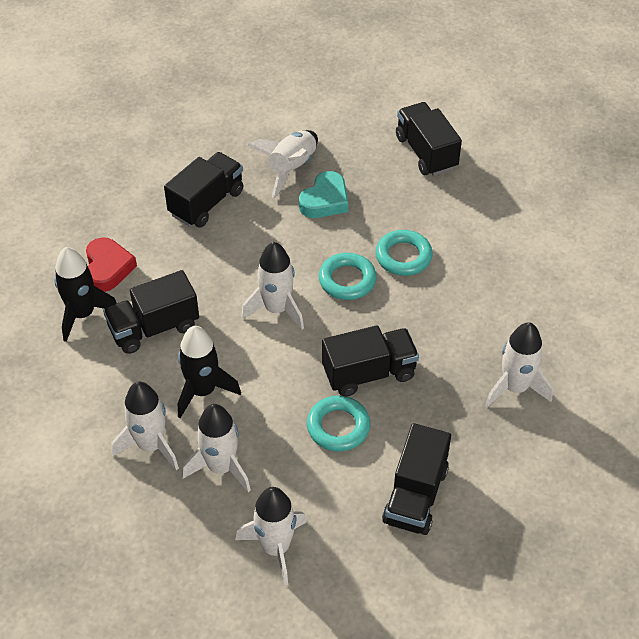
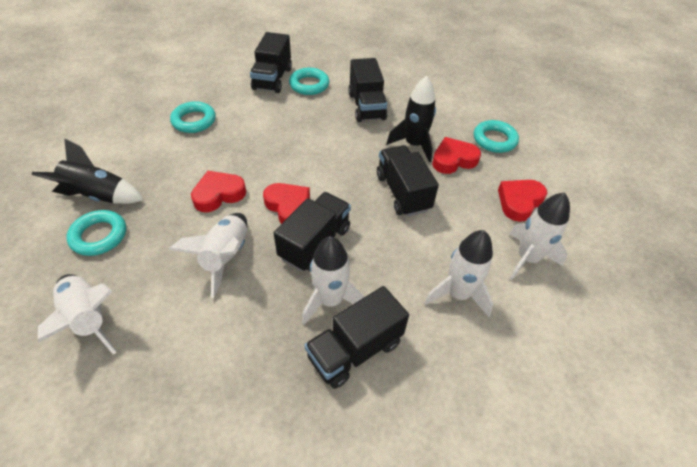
red heart: [86,237,137,292] = 1 -> [191,171,246,212] [263,183,310,224] [432,137,481,174] [498,180,547,222] = 4
turquoise heart: [299,171,348,218] = 1 -> none = 0
turquoise ring: [307,396,370,452] [319,253,377,300] [375,230,433,276] = 3 -> [66,210,126,256] [170,101,216,133] [289,68,329,95] [474,120,519,153] = 4
white rocket: [112,382,179,470] [182,404,251,492] [235,487,307,586] [241,242,304,330] [248,130,318,198] [485,322,553,407] = 6 -> [38,274,116,355] [169,213,247,298] [302,236,365,325] [424,230,493,317] [509,193,570,280] = 5

